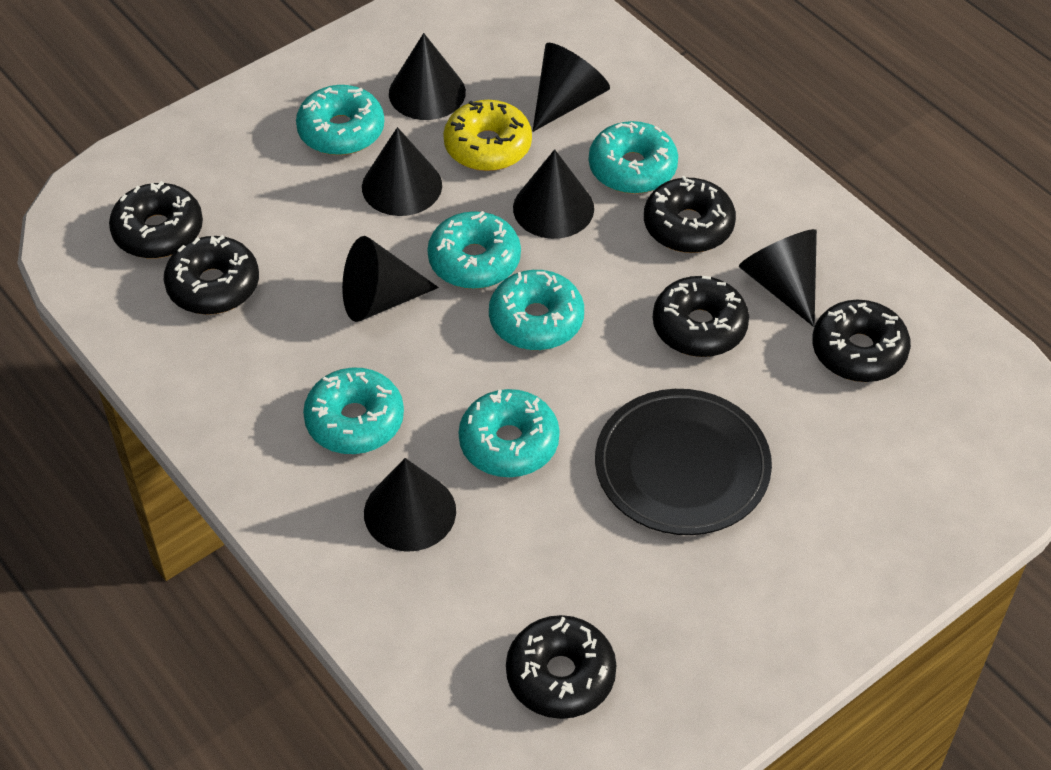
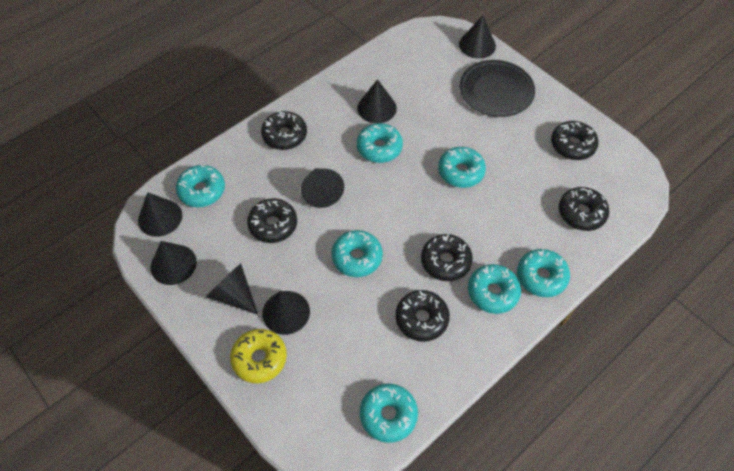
turquoise donut: [296,85,384,155] [303,368,404,454] [427,211,521,289] [458,389,560,477] [489,270,584,350] [589,121,678,194] = 6 -> [176,165,225,207] [331,230,383,277] [357,123,403,163] [360,384,418,443] [438,147,486,188] [468,264,521,314] [517,249,570,297] = 7

